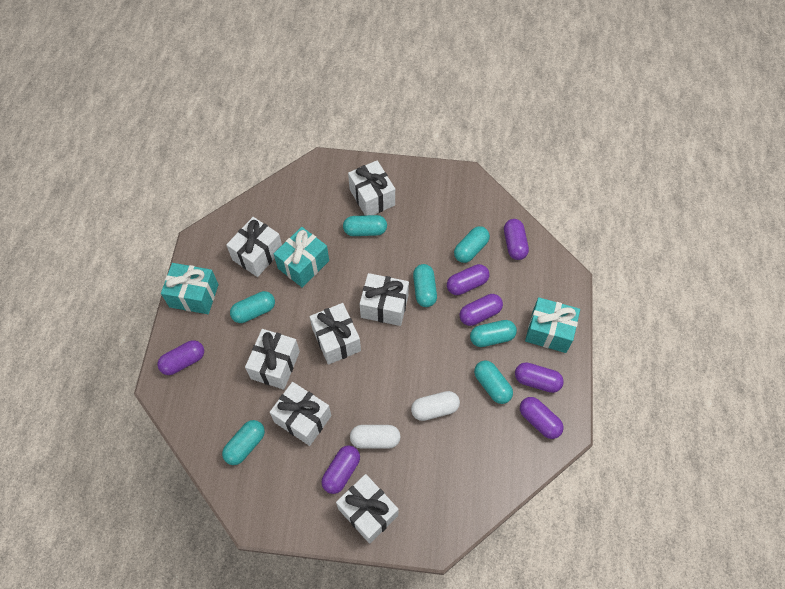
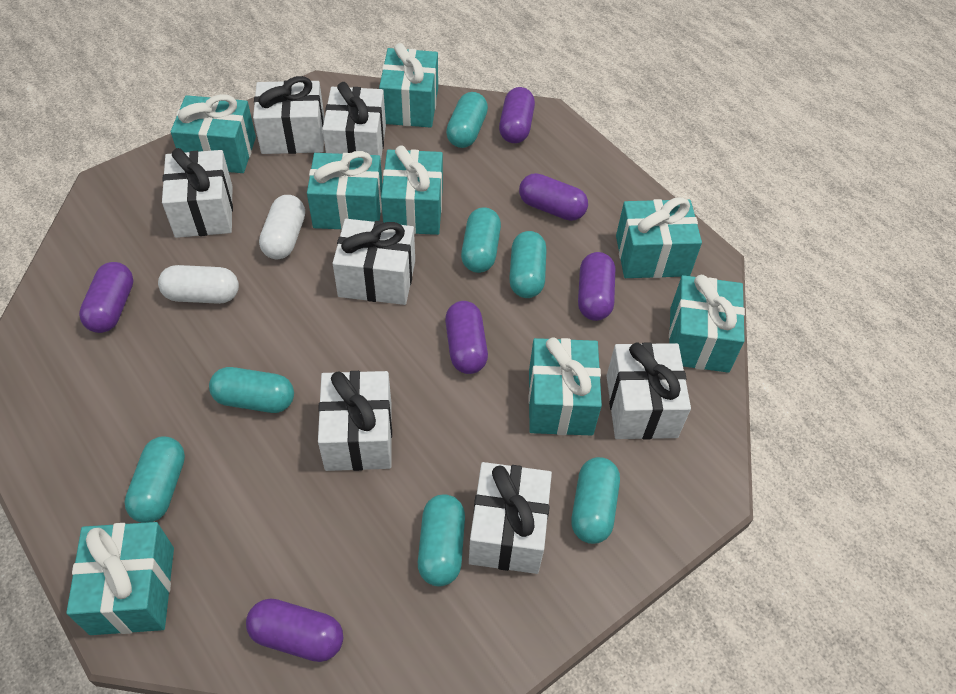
purple capsule: [157,340,204,375] [322,445,360,494] [447,264,489,295] [460,294,503,326] [504,219,529,260] [515,362,564,393] [520,397,564,439] = 7 -> [79,262,133,333] [246,598,343,662] [445,301,488,374] [499,87,535,143] [519,173,588,221] [578,252,615,321] = 6
turquoise gift: [161,263,219,314] [274,227,329,288] [525,297,580,353] = 3 -> [66,522,174,635] [171,94,256,173] [307,151,383,229] [379,43,438,128] [381,146,443,235] [528,337,602,436] [616,197,702,278] [669,275,745,373] = 8

